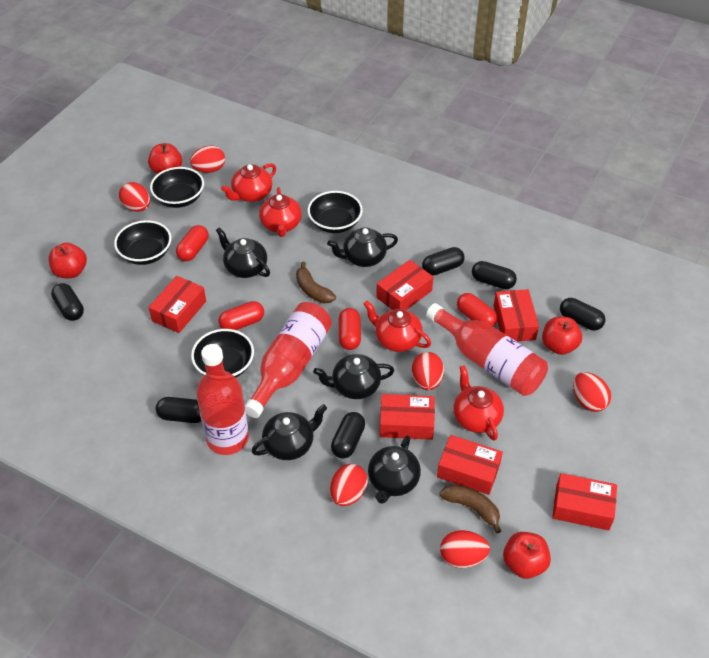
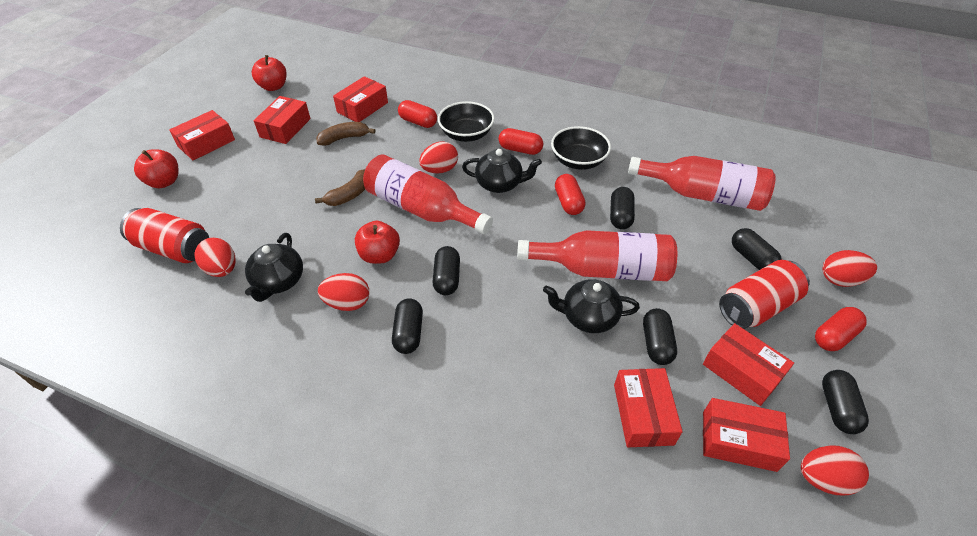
black bowl: [114,220,171,265] [150,167,204,208] [191,329,254,378] [307,191,363,233] = 4 -> [438,101,495,142] [551,126,611,170] = 2
black teapot: [216,227,270,278] [252,404,327,460] [313,354,394,399] [327,227,398,267] [368,435,421,504] = 5 -> [245,233,303,302] [462,149,542,193] [543,279,640,333] = 3
red apple: [49,243,87,278] [148,143,182,174] [503,532,551,579] [542,317,582,355] = 4 -> [134,149,178,188] [252,55,287,91] [355,221,400,264] = 3
red can: none = 0 -> [120,208,209,263] [719,260,810,329] = 2
red egg: [119,182,150,212] [190,145,225,173] [330,464,368,506] [412,352,444,390] [440,530,490,568] [573,372,611,412] = 6 -> [194,238,236,277] [318,273,369,311] [419,141,458,174] [801,445,869,495] [823,250,877,287] = 5
red teapot: [221,163,276,202] [259,187,302,237] [364,301,431,352] [453,365,504,441] = 4 -> none = 0

